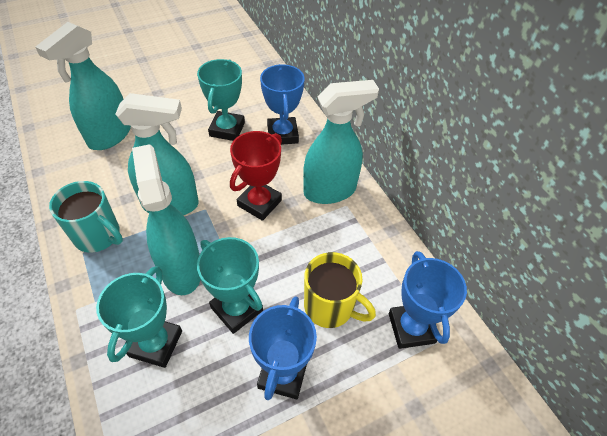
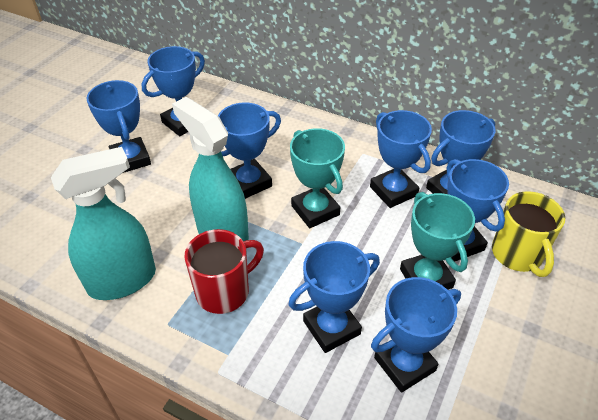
blue trophy: [249,296,317,400] [260,64,305,145] [389,251,467,349] = 3 -> [86,80,151,173] [141,46,205,136] [218,103,281,199] [288,241,380,353] [370,110,432,208] [371,277,461,392] [426,110,496,194] [447,159,509,262] = 8
red mug: none = 0 -> [184,229,264,314] = 1
red trophy: [230,131,282,221] = 1 -> none = 0
turquoise mug: [49,181,123,253] = 1 -> none = 0
turquoise spray bottle: [35,22,131,150] [115,93,199,215] [132,144,201,295] [303,80,379,204] = 4 -> [51,147,156,300] [172,97,249,241] = 2
turquoise trophy: [96,266,182,368] [197,59,245,141] [197,237,263,334] = 3 -> [290,128,345,228] [400,192,475,290] = 2

